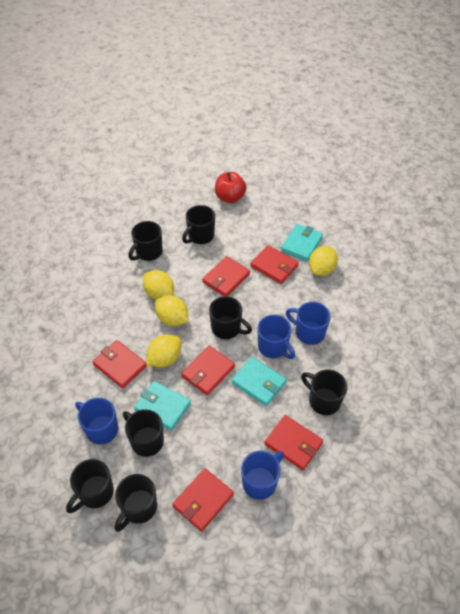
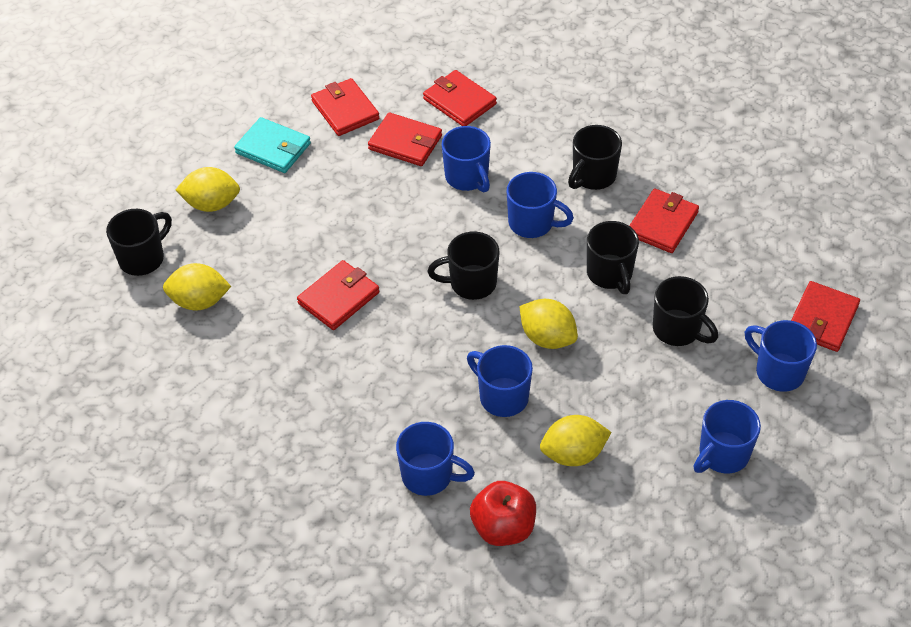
black mug: [66,459,114,513] [115,474,157,532] [123,409,164,457] [128,221,163,261] [182,205,215,244] [209,296,252,339] [301,369,347,415] = 7 -> [106,209,172,276] [428,232,499,300] [568,125,622,190] [587,221,639,294] [653,276,718,346] = 5
blue mug: [75,398,118,445] [241,451,284,500] [258,315,295,359] [286,302,331,345] = 4 -> [396,422,475,496] [442,126,491,192] [467,345,533,417] [507,172,574,238] [694,400,761,473] [745,320,817,392] = 6
turquoise wallet: [134,381,191,431] [232,357,287,406] [281,224,323,261] = 3 -> [234,117,311,173] = 1

